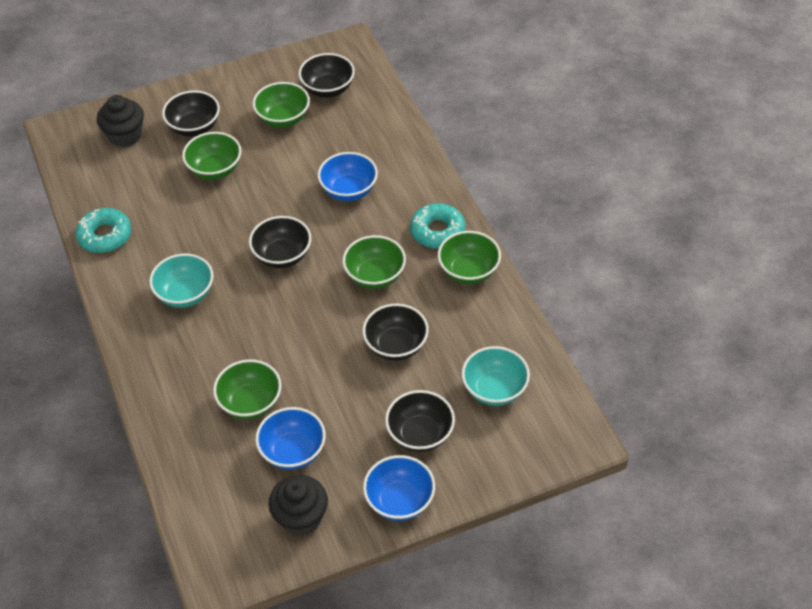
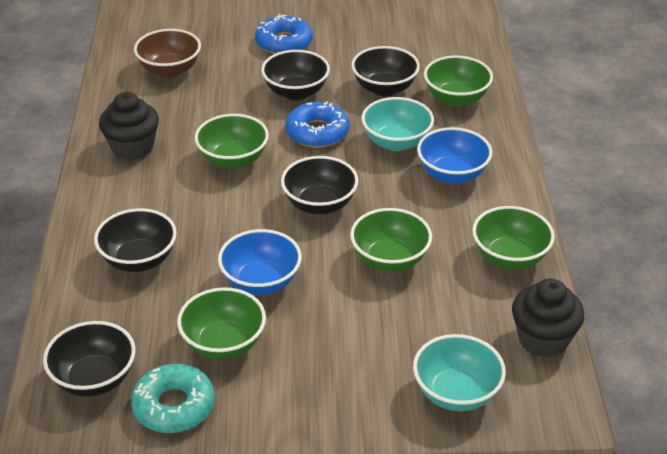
blue bowl: [255,407,326,470] [318,152,378,201] [363,455,435,521] = 3 -> [218,229,302,295] [417,127,492,184] = 2
blue donut: none = 0 -> [255,14,313,54] [286,101,350,148] = 2
brown bowl: none = 0 -> [134,29,201,78] = 1
turquoise donut: [76,208,131,253] [410,203,466,249] = 2 -> [131,364,215,433] = 1

